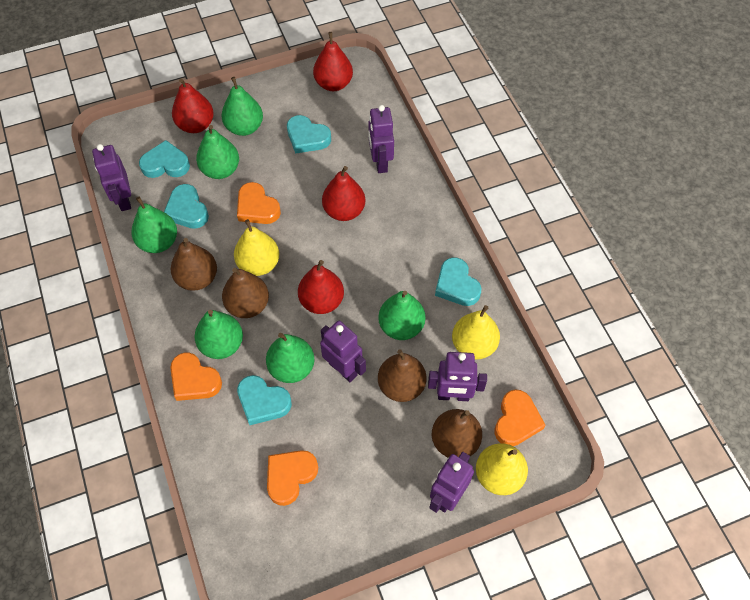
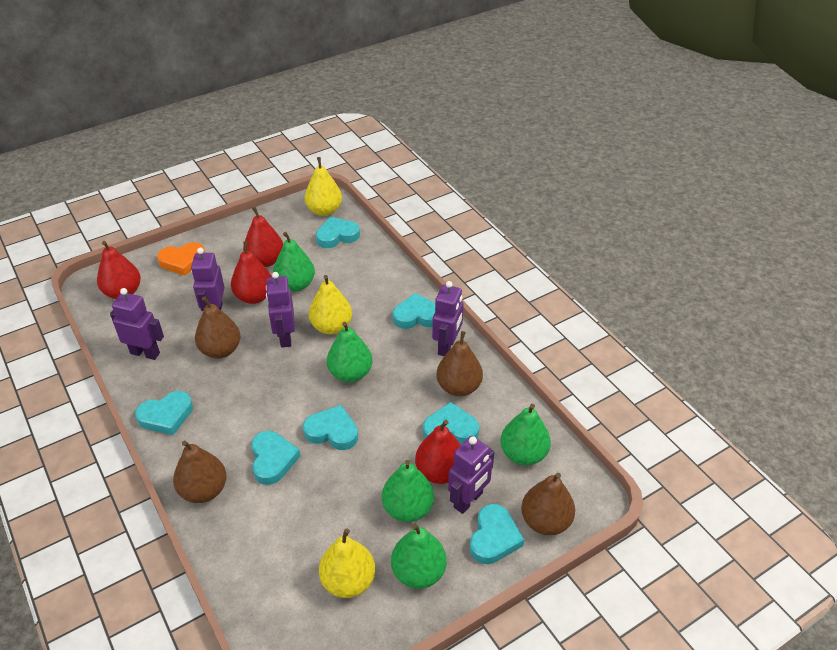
green pear: [131,197,177,253] [194,310,243,359] [196,125,239,179] [222,77,263,136] [266,333,314,383] [378,291,425,340] = 6 -> [273,232,315,292] [327,322,372,382] [382,460,434,522] [391,524,447,589] [501,404,551,465] = 5
orange heart: [170,353,222,401] [237,182,281,224] [267,450,318,506] [494,389,546,446] = 4 -> [157,242,205,276] = 1
turquoise heart: [139,140,190,178] [164,184,209,229] [237,375,292,425] [287,115,331,154] [435,257,482,306] = 5 -> [135,391,193,435] [251,431,301,485] [303,405,358,450] [316,217,360,248] [393,293,436,329] [423,402,479,444] [470,504,524,564] = 7

